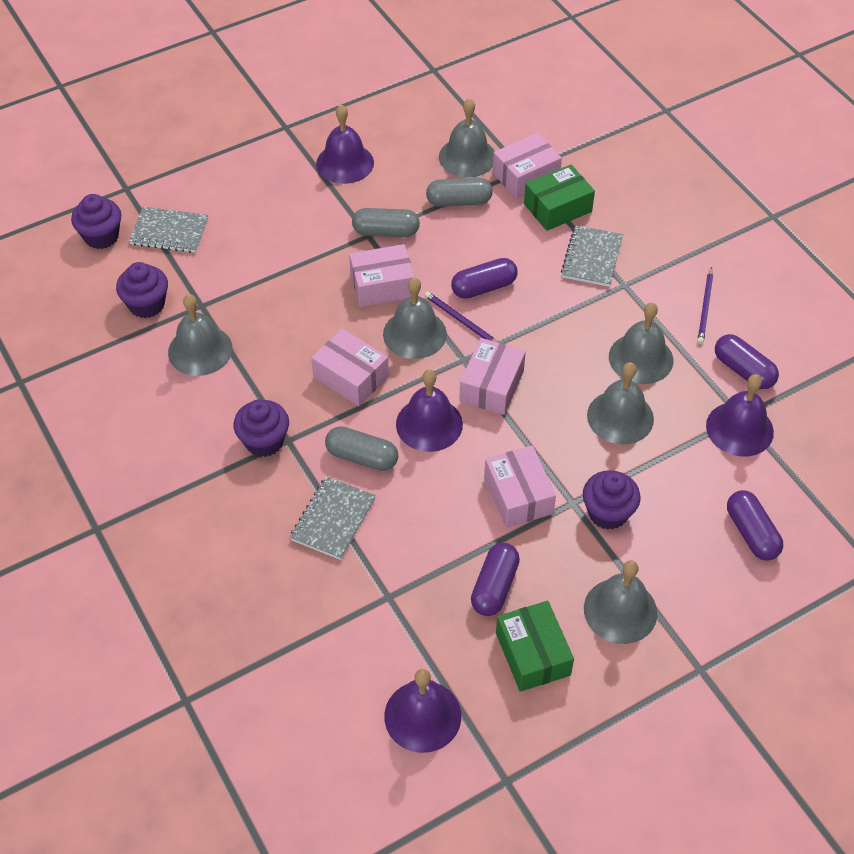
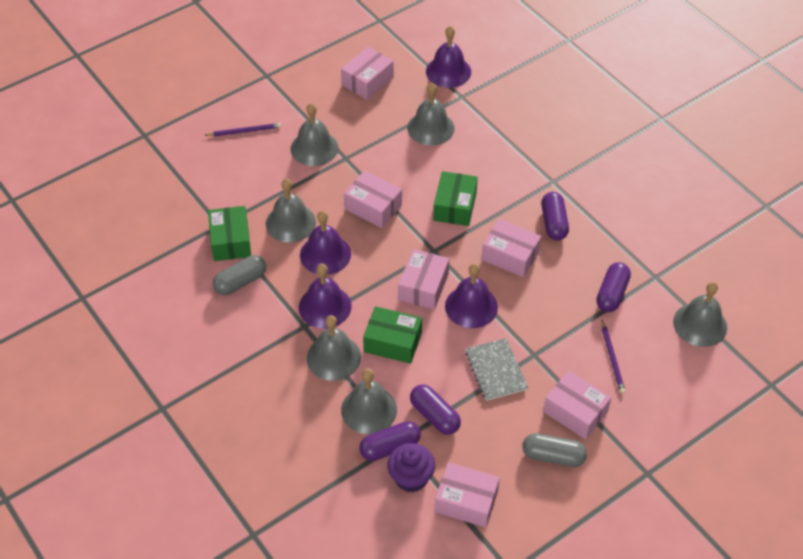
green box: [496,601,574,692] [524,165,595,231] = 2 -> [208,206,251,261] [363,306,422,364] [433,171,478,226] = 3
grey capsule: [325,426,398,471] [352,208,420,237] [426,178,493,207] = 3 -> [213,255,266,295] [522,433,587,467] = 2
grey notebook: [129,207,208,253] [290,476,376,560] [561,225,623,287] = 3 -> [465,338,528,401] = 1
pink box: [311,329,389,406] [349,244,415,307] [459,338,526,415] [484,446,556,528] [493,133,562,198] = 5 -> [341,47,394,100] [344,171,402,228] [398,249,449,310] [435,462,500,528] [481,219,541,277] [543,371,611,439] = 6
purple cupcake: [71,194,121,249] [116,262,168,318] [233,399,289,457] [583,470,641,530] = 4 -> [387,443,435,492] = 1

